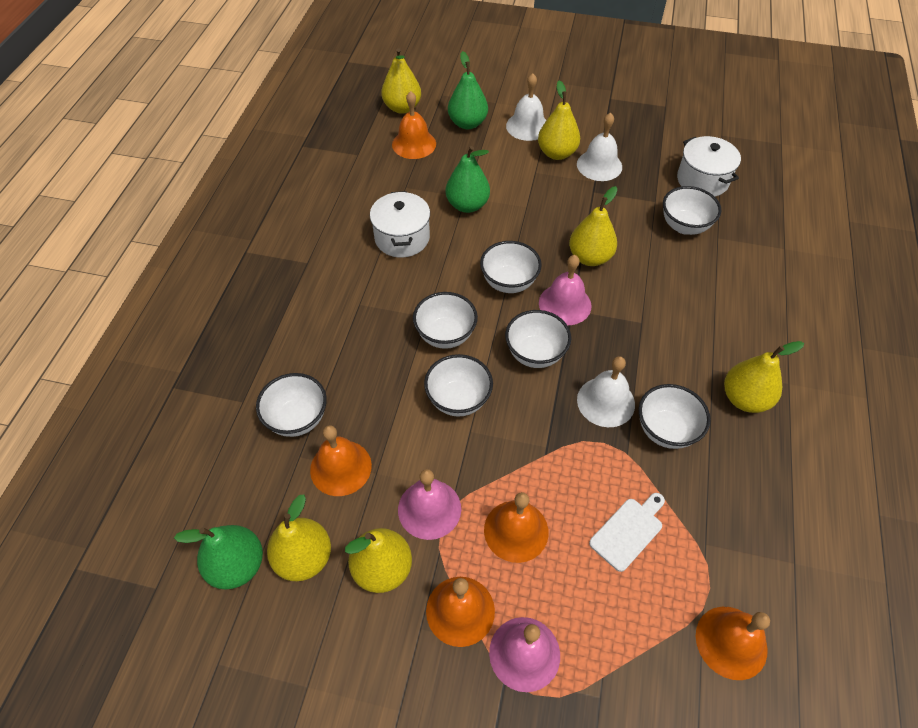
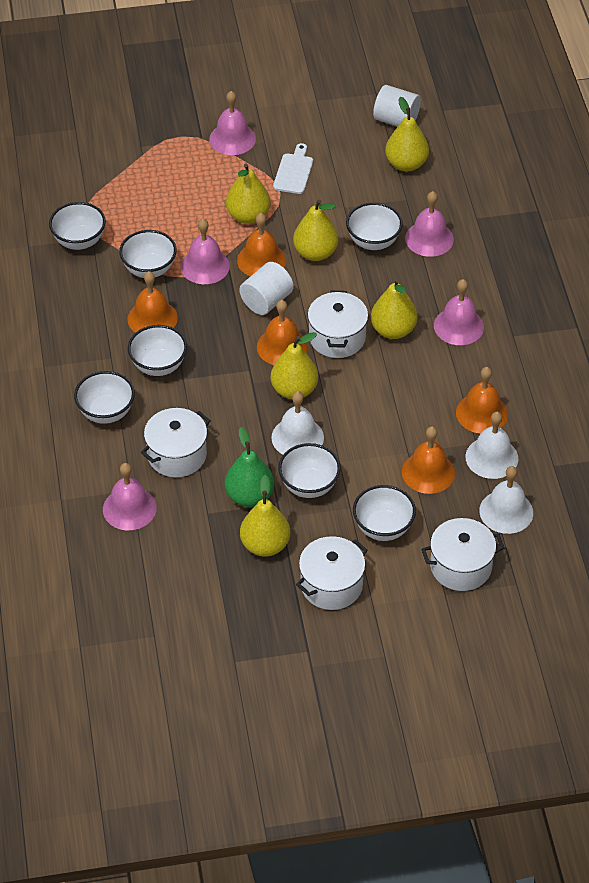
green pear: [174,525,263,589] [446,146,490,213] [448,51,488,129] = 3 -> [225,427,274,507] = 1
pink bell: [398,469,461,540] [489,617,560,692] [539,255,592,325] = 3 -> [103,463,157,530] [181,219,230,284] [209,91,256,155] [405,191,454,257] [434,279,484,345] = 5
white cylinder: none = 0 -> [239,262,294,315] [373,85,421,127] = 2
white pot: [370,191,430,257] [677,136,741,197] = 2 -> [141,408,211,477] [296,536,368,610] [308,291,368,358] [422,518,504,591] = 4

